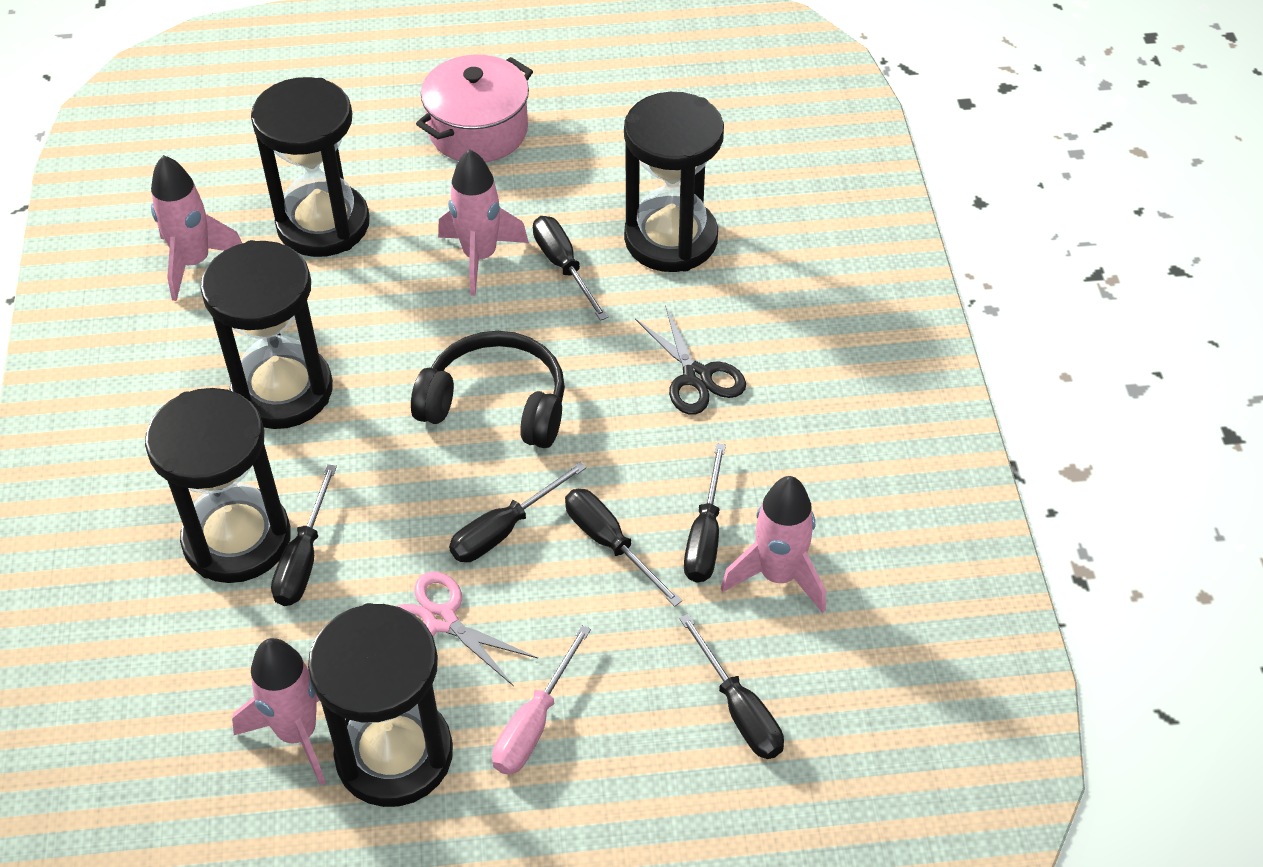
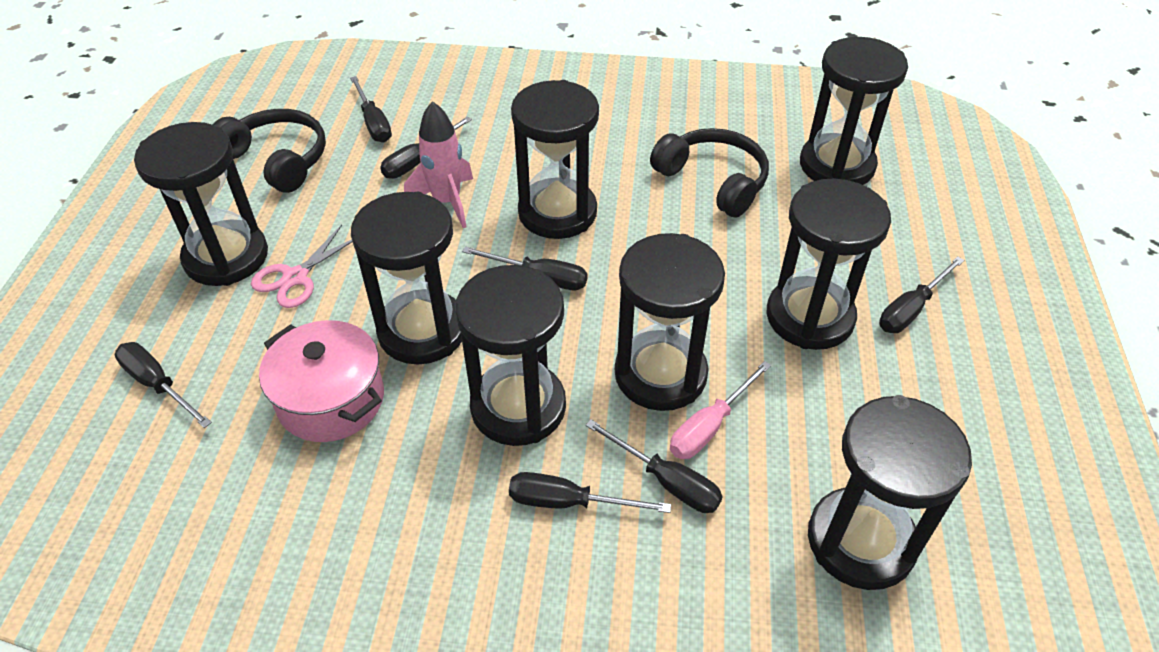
black headphones: [411,331,565,448] = 1 -> [213,109,326,193] [650,128,769,218] = 2
black hourglass: [145,388,291,583] [200,240,333,429] [251,77,370,257] [308,603,453,807] [624,92,724,272] = 5 -> [134,122,268,286] [351,192,462,365] [455,265,566,446] [511,80,599,239] [615,233,725,411] [766,178,891,350] [800,37,908,185] [808,395,972,590] = 8
black scissors: [635,305,746,415] = 1 -> none = 0
black screwdriver: [271,464,337,606] [449,462,586,562] [533,216,608,321] [565,489,682,607] [679,614,784,759] [684,443,726,583] = 6 -> [115,342,212,428] [350,76,392,142] [380,117,472,179] [462,246,588,290] [509,472,671,513] [585,419,723,513] [879,256,964,333] = 7
pink rocket: [151,155,242,301] [232,638,326,786] [438,149,529,296] [721,476,826,613] = 4 -> [404,101,473,228] = 1

